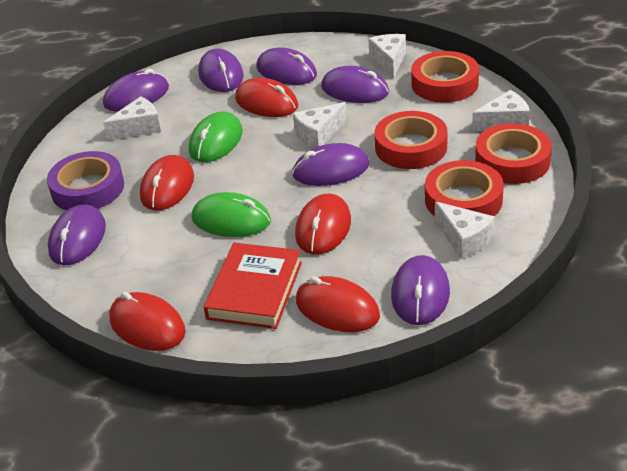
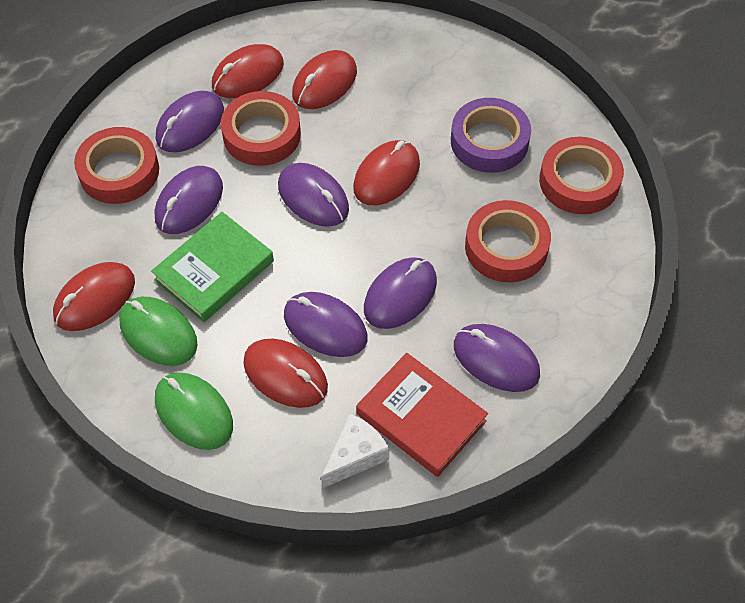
green book: none = 0 -> [151,212,274,322] = 1
purple mouse: [48,205,106,265] [103,69,169,111] [198,48,244,92] [256,47,317,85] [292,143,369,186] [321,66,389,103] [391,255,450,325] = 7 -> [155,166,223,234] [156,91,224,152] [278,163,349,227] [284,292,368,357] [364,257,437,329] [454,324,540,392] = 6
white cheese: [103,96,161,141] [293,102,347,148] [368,34,406,79] [435,202,495,259] [472,90,530,131] = 5 -> [321,413,389,488] = 1

